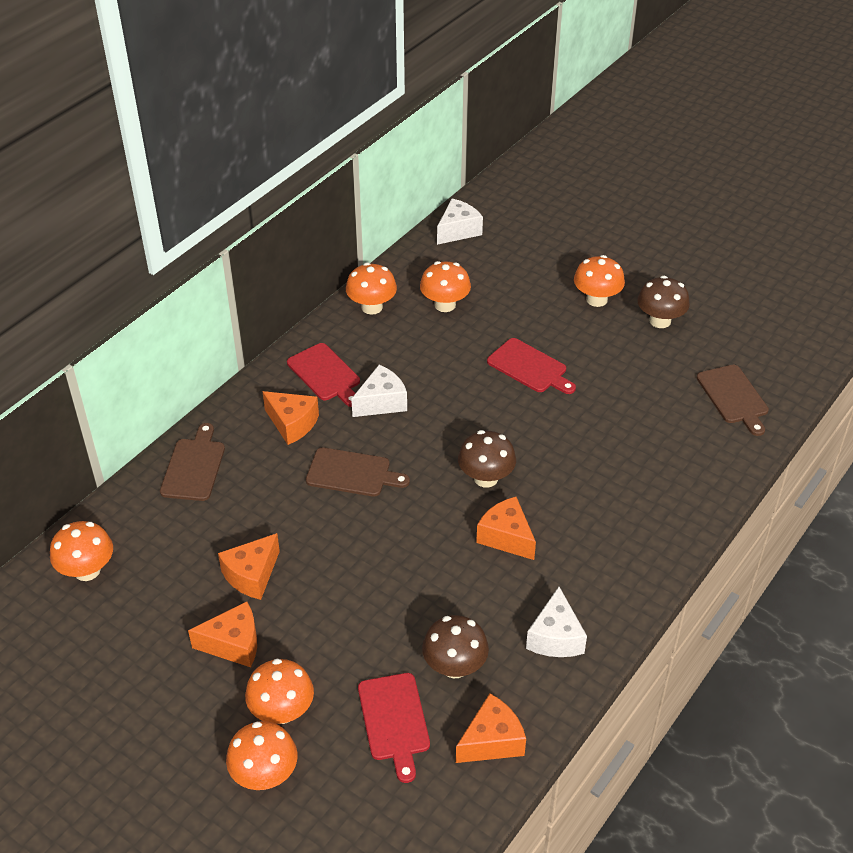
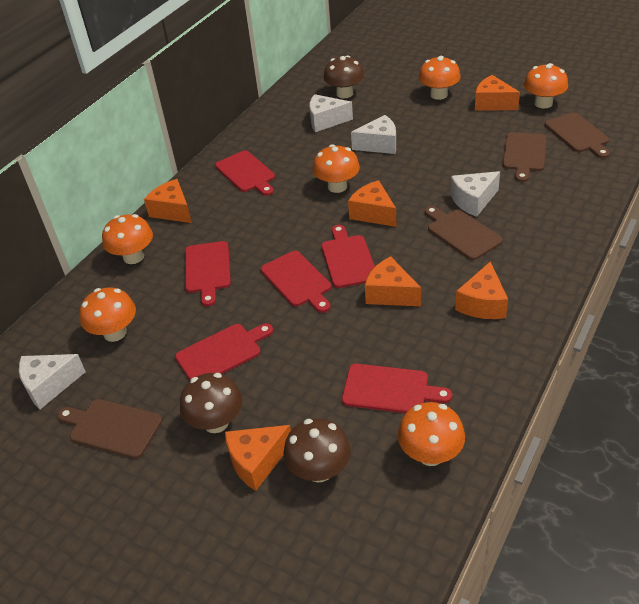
brown cutting board: [160,423,225,501] [306,448,410,497] [697,365,769,436] = 3 -> [58,399,162,459] [425,206,503,260] [503,132,547,182] [545,112,610,158] = 4
orange cheese: [188,602,257,667] [218,533,280,600] [262,391,319,445] [456,693,526,763] [476,497,536,560] = 5 -> [144,179,192,223] [225,425,291,491] [348,180,397,227] [365,256,421,306] [455,261,508,319] [475,75,520,111] = 6
red cutting board: [287,343,360,407] [358,673,430,783] [487,338,576,394] = 3 -> [175,323,273,380] [185,241,231,306] [215,150,275,196] [261,251,331,313] [321,225,375,288] [342,364,452,413] = 6
white cheese: [351,365,407,417] [437,199,483,245] [526,587,587,657] = 3 -> [19,354,86,409] [309,94,353,132] [351,115,396,154] [450,171,500,217] = 4

